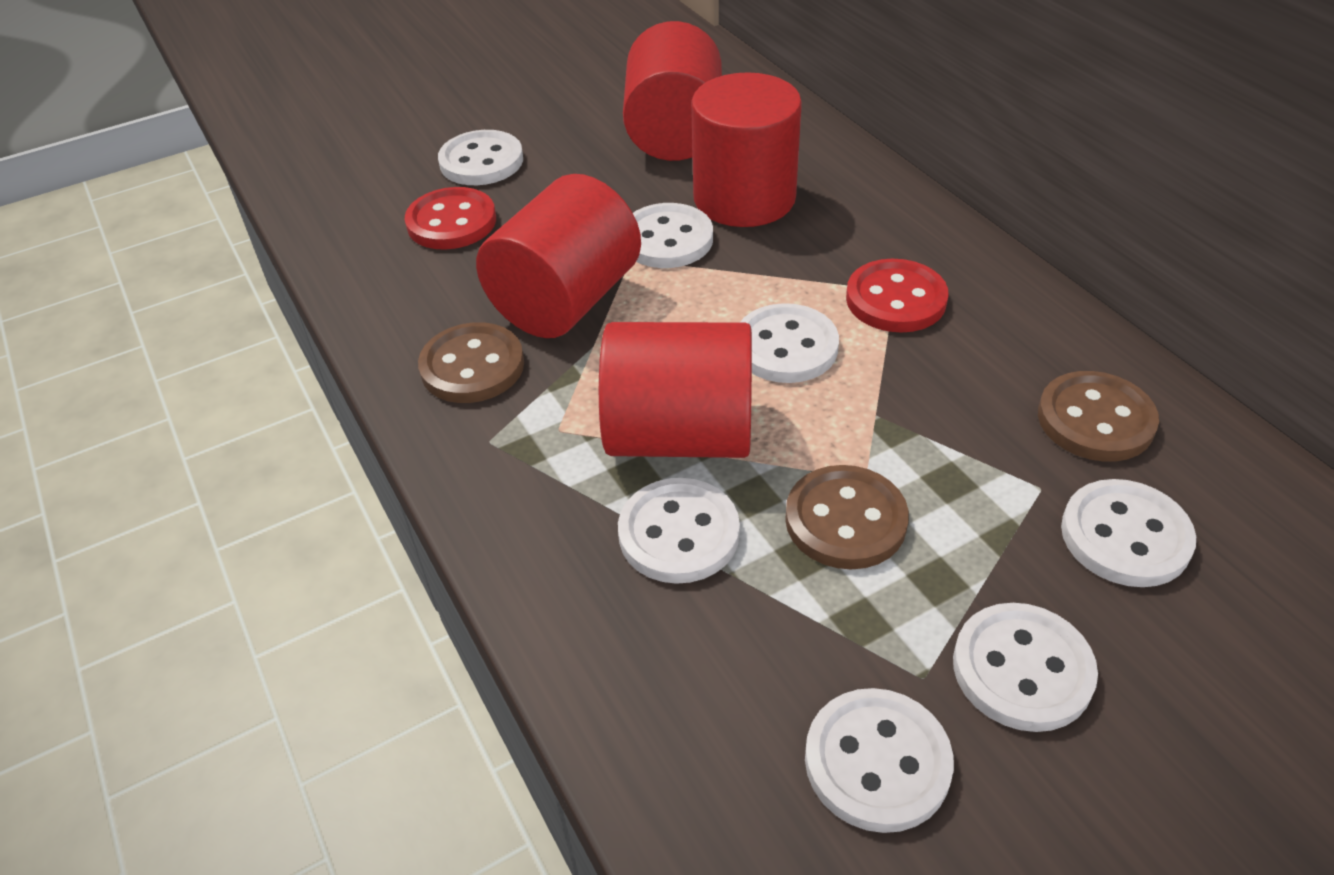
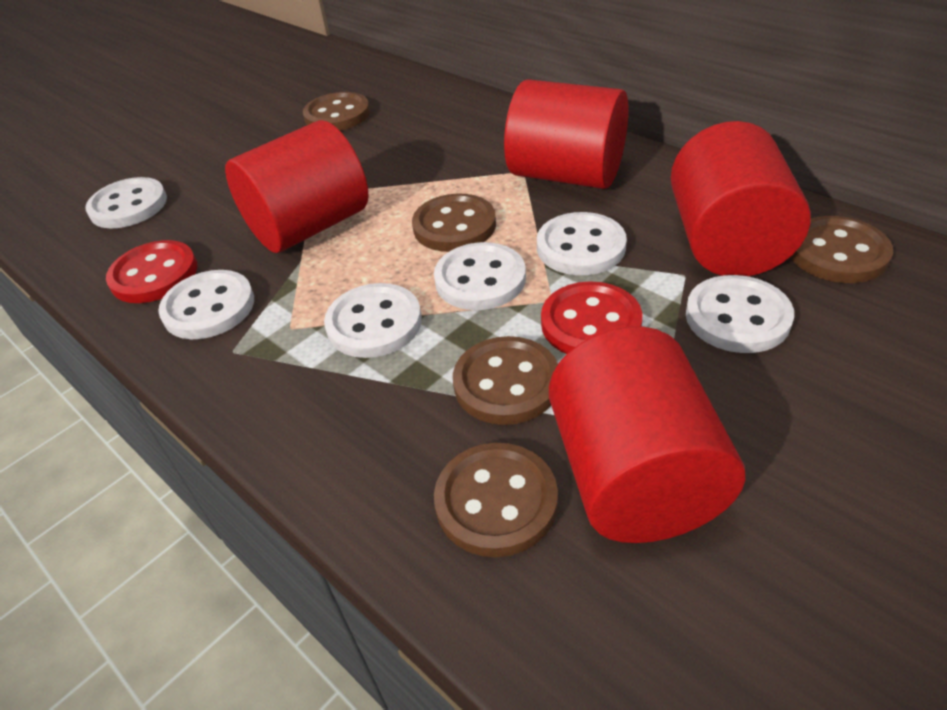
brown button: [418,322,524,403] [785,465,909,569] [1038,371,1159,461] = 3 -> [303,92,370,131] [412,193,496,252] [434,443,558,557] [453,336,558,425] [791,216,893,283] = 5
white button: [438,130,523,185] [618,478,740,584] [633,203,713,268] [740,303,839,383] [805,688,954,833] [953,603,1098,732] [1061,479,1196,587] = 7 -> [85,177,167,228] [158,270,254,339] [324,283,422,358] [434,242,526,310] [537,212,627,275] [686,275,794,353] = 6

